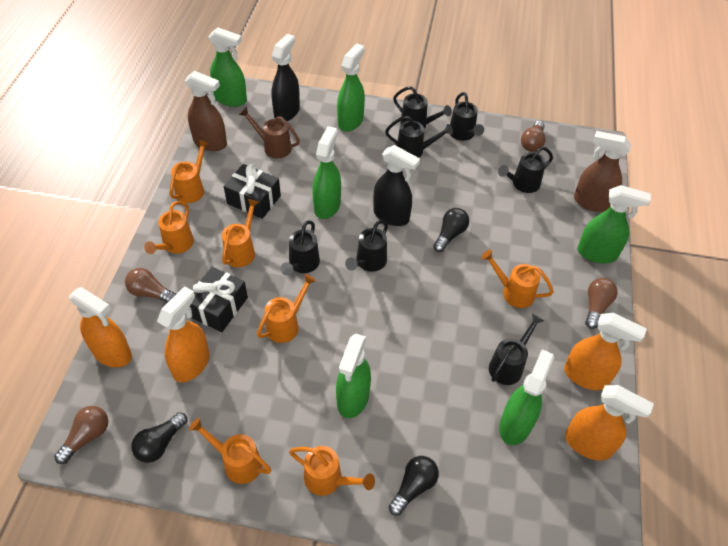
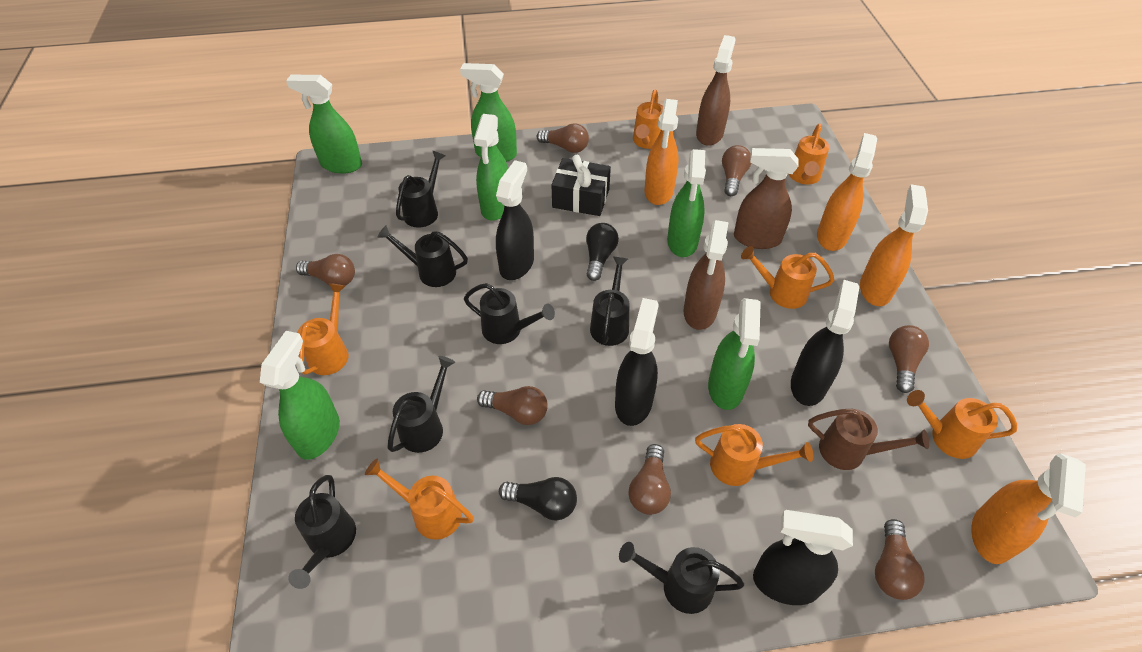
black gift: [190,267,248,332] [224,164,281,219] = 2 -> [552,155,611,216] = 1
black light bulb: [132,412,187,463] [388,456,439,516] [433,208,469,252] = 3 -> [499,477,577,521] [586,223,619,281] = 2
black spray bottle: [271,34,300,121] [373,145,420,226] = 2 -> [496,160,534,280] [615,298,659,426] [753,510,853,605] [791,280,859,406] = 4
brown light bulb: [54,406,108,464] [125,268,176,303] [521,121,546,152] [585,278,618,329] = 4 -> [296,254,355,286] [477,386,548,425] [537,123,589,153] [629,444,671,515] [722,145,752,196] [875,519,925,600] [889,325,929,393] = 7
brown spray bottle: [185,71,227,151] [574,131,631,212] = 2 -> [683,220,729,330] [696,35,736,146] [734,148,799,249] = 3

